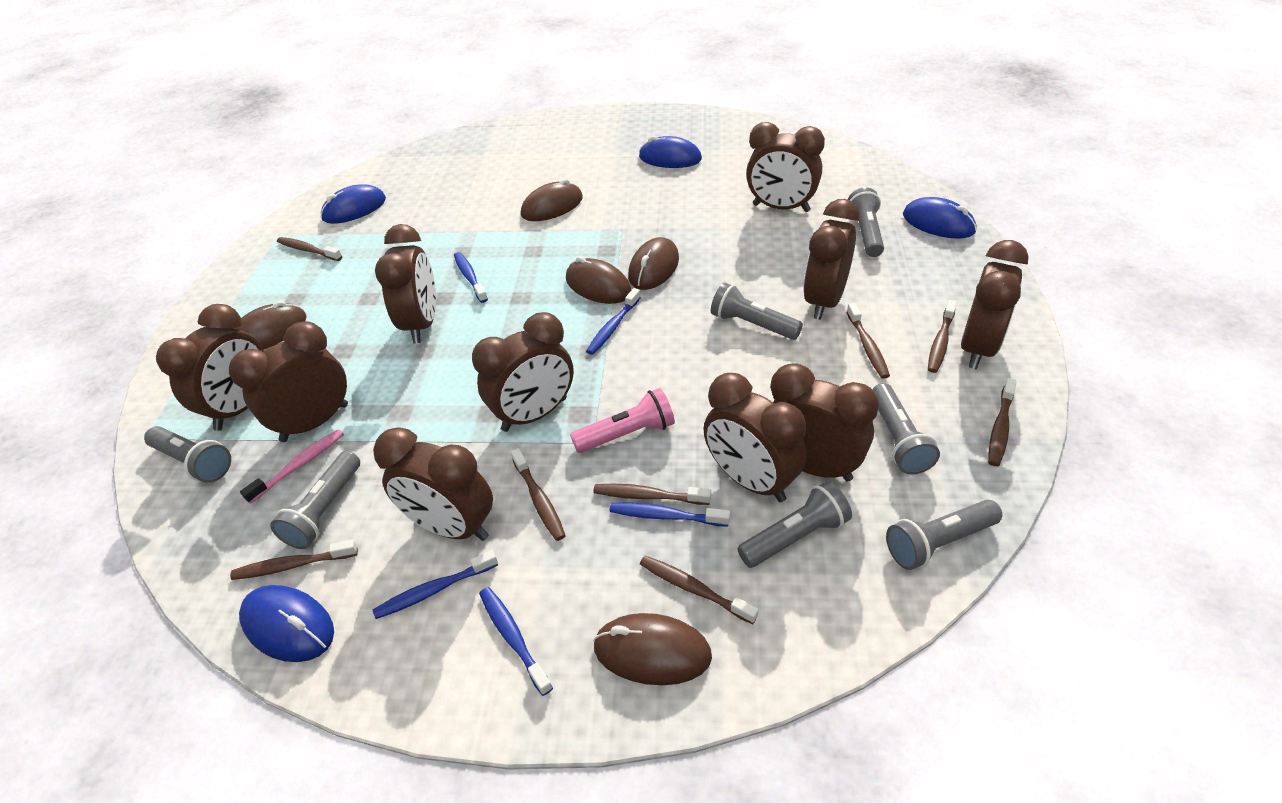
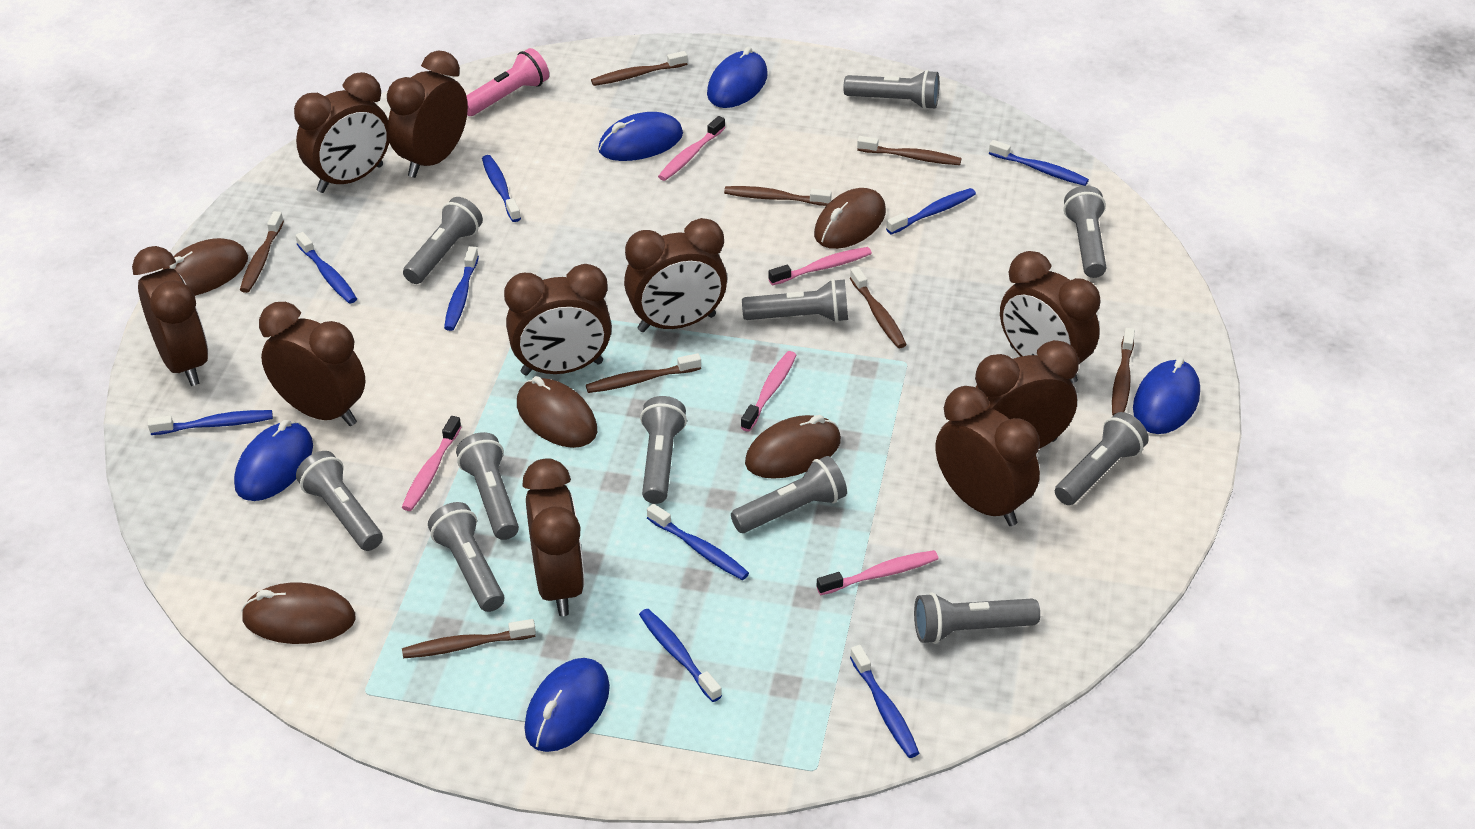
blue mouse: [239,585,334,662] [321,184,386,224] [639,136,702,168] [903,197,977,239] = 4 -> [234,420,313,501] [524,658,610,752] [598,112,683,161] [707,47,768,108] [1133,357,1200,434] = 5
blue toothbrush: [373,550,498,619] [454,252,488,303] [479,587,553,696] [586,288,641,355] [609,502,730,527] = 5 -> [148,410,273,435] [295,232,357,304] [444,246,479,331] [482,155,521,222] [639,609,722,702] [647,504,749,580] [850,645,919,758] [886,188,976,235] [989,140,1089,186] = 9
grey flashlight: [144,426,231,483] [270,451,360,549] [711,283,803,340] [737,481,852,568] [848,187,884,257] [872,383,940,475] [886,500,1002,570] = 7 -> [296,451,383,551] [403,197,483,284] [428,502,504,612] [456,432,519,540] [640,396,687,504] [731,456,847,533] [742,279,848,323] [843,70,939,109] [914,592,1040,644] [1055,412,1149,505] [1064,186,1106,278] = 11
pink toothbrush: [240,429,344,504] = 1 -> [402,416,461,511] [658,116,725,181] [741,351,796,432] [768,247,872,285] [817,550,939,595] = 5

